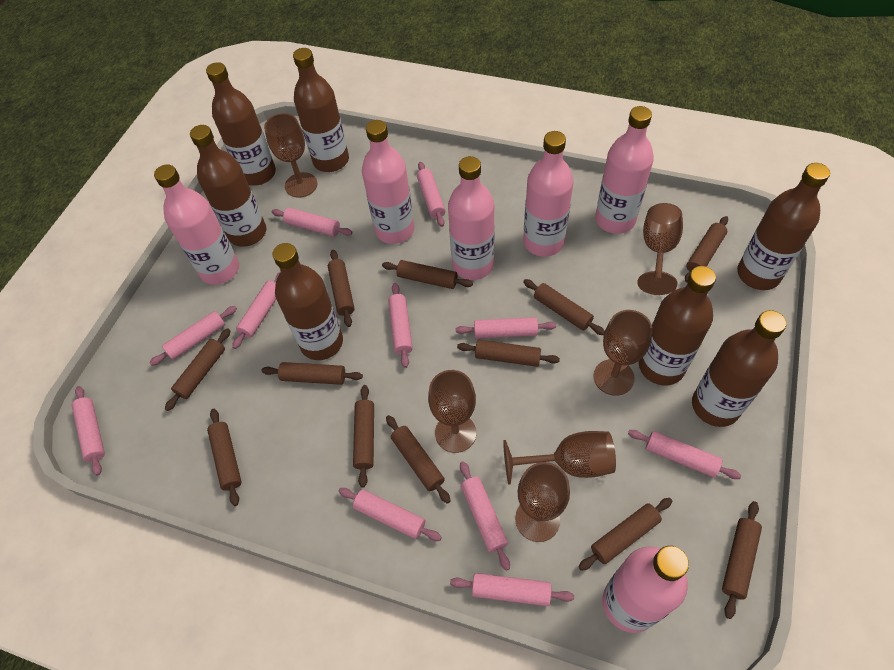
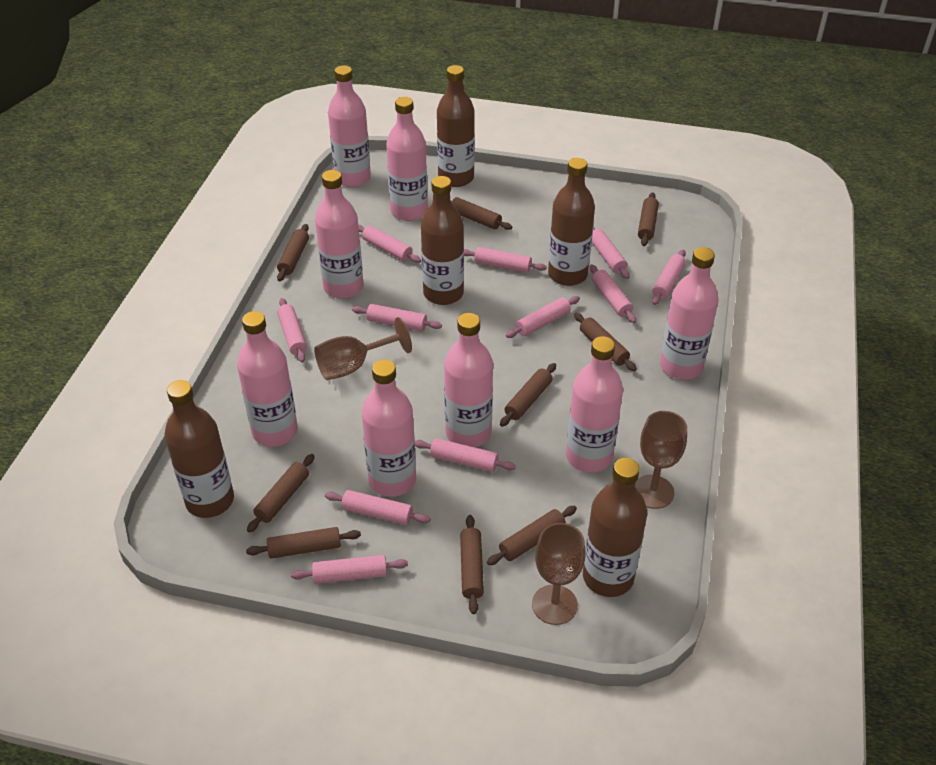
brown bottle: [190,125,266,247] [206,62,276,186] [272,243,343,360] [293,48,349,172] [639,266,716,385] [692,310,787,427] [737,163,830,290] = 7 -> [165,380,234,518] [421,176,464,305] [437,65,475,187] [548,158,595,286] [583,458,647,597] = 5
brown goblet: [264,113,317,198] [428,370,476,453] [503,431,616,485] [515,462,570,542] [593,310,653,396] [637,203,683,295] = 6 -> [314,317,412,380] [532,523,585,625] [635,411,687,509] = 3
brown rolling pin: [165,328,231,411] [207,409,242,506] [262,362,363,385] [328,250,355,327] [353,385,374,488] [382,260,473,289] [386,415,450,504] [457,340,560,367] [523,279,605,335] [579,498,672,571] [685,216,728,282] [722,501,762,619] = 12 -> [246,527,361,559] [247,454,315,533] [277,224,309,281] [451,197,512,230] [460,515,484,614] [487,506,577,565] [500,363,556,427] [574,313,637,371] [638,193,659,246] = 9
pink bottle: [154,164,239,285] [362,120,415,244] [448,156,495,280] [523,131,574,257] [595,106,654,234] [603,546,689,633] = 6 -> [237,311,298,447] [315,170,364,299] [328,65,371,187] [362,360,416,497] [386,97,428,221] [444,313,493,448] [566,336,623,473] [660,247,719,380] = 8

